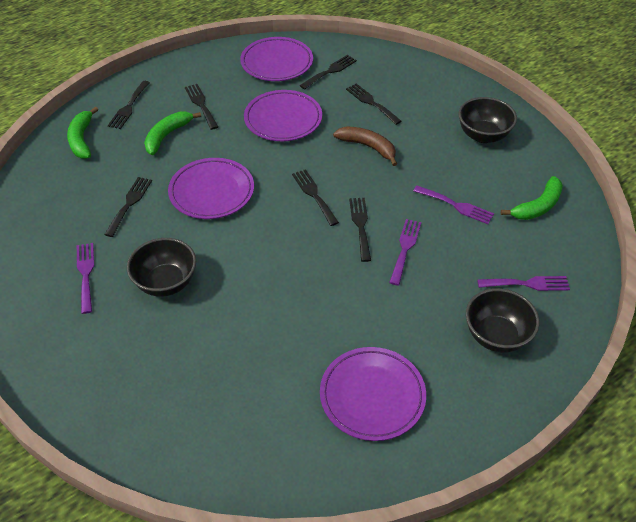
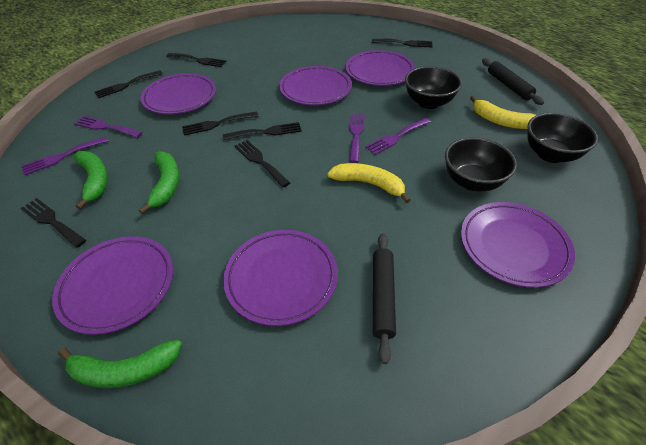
black rolling pin: none = 0 -> [373,233,396,364] [482,58,544,105] = 2
brown banana: [333,126,397,166] = 1 -> none = 0
purple plate: [168,158,254,219] [240,37,313,81] [244,90,322,141] [320,347,426,441] = 4 -> [52,236,173,335] [141,73,216,114] [223,230,338,326] [279,66,352,105] [346,50,415,86] [461,202,575,288] = 6
yellow banana: none = 0 -> [327,163,410,203] [470,95,536,129] = 2

